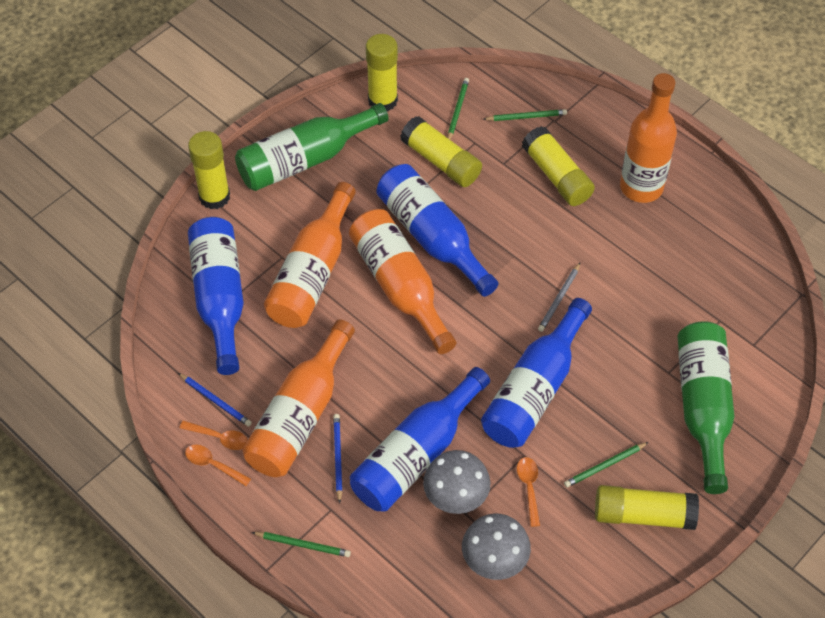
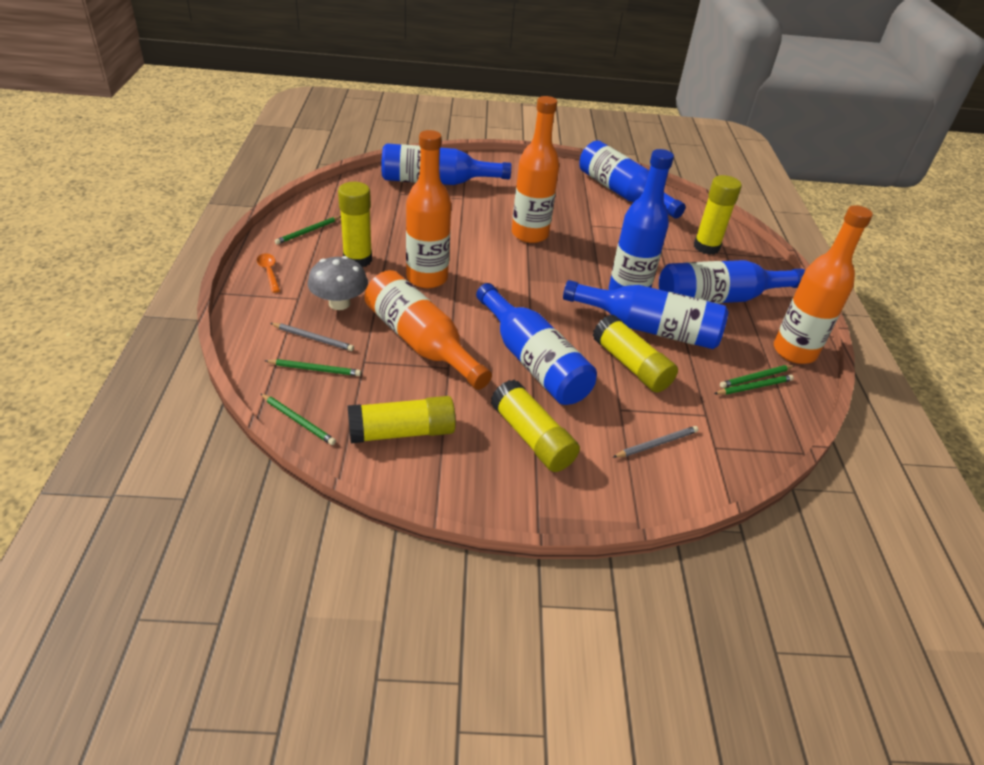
blue bottle: [188,217,244,375] [350,367,490,511] [377,164,499,297] [481,298,592,448] = 4 -> [381,143,512,185] [476,283,597,405] [563,280,729,349] [579,140,686,219] [609,149,674,290] [659,260,805,304] = 6
blue pencil: [178,373,252,427] [333,414,343,503] = 2 -> none = 0
green bottle: [235,103,389,191] [677,321,735,494] = 2 -> none = 0
green pencil: [251,532,351,557] [448,78,469,139] [483,109,567,121] [564,442,649,488] = 4 -> [260,393,336,445] [265,359,361,376] [275,216,341,245] [714,375,794,395] [720,365,795,388] = 5
grey mushroom: [423,450,490,514] [462,513,531,580] = 2 -> [308,256,368,310] = 1
grey pencil: [538,263,580,332] = 1 -> [270,323,354,351] [613,426,698,458] = 2
orange spoon: [179,420,248,450] [185,445,251,486] [517,457,540,527] = 3 -> [257,253,280,293] = 1

